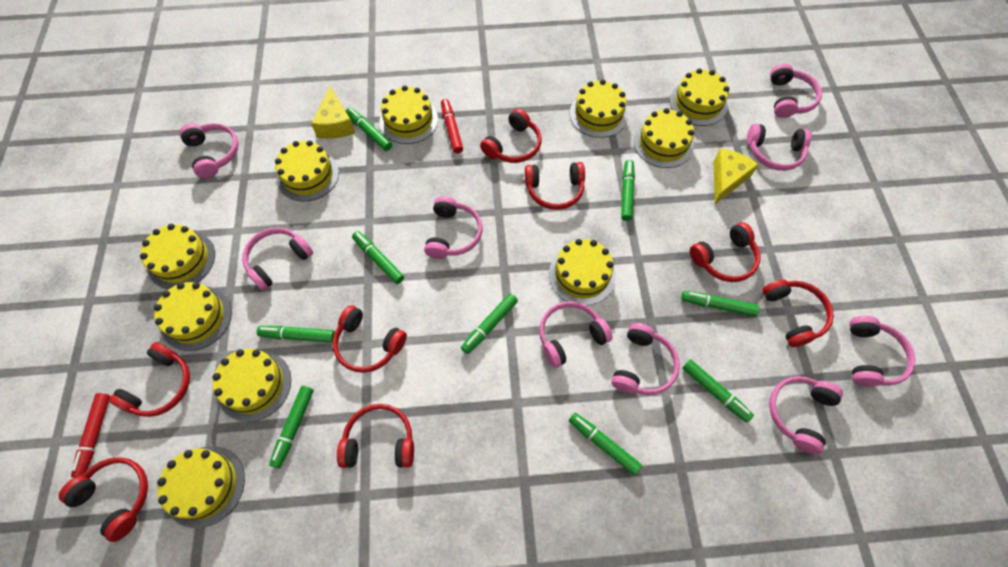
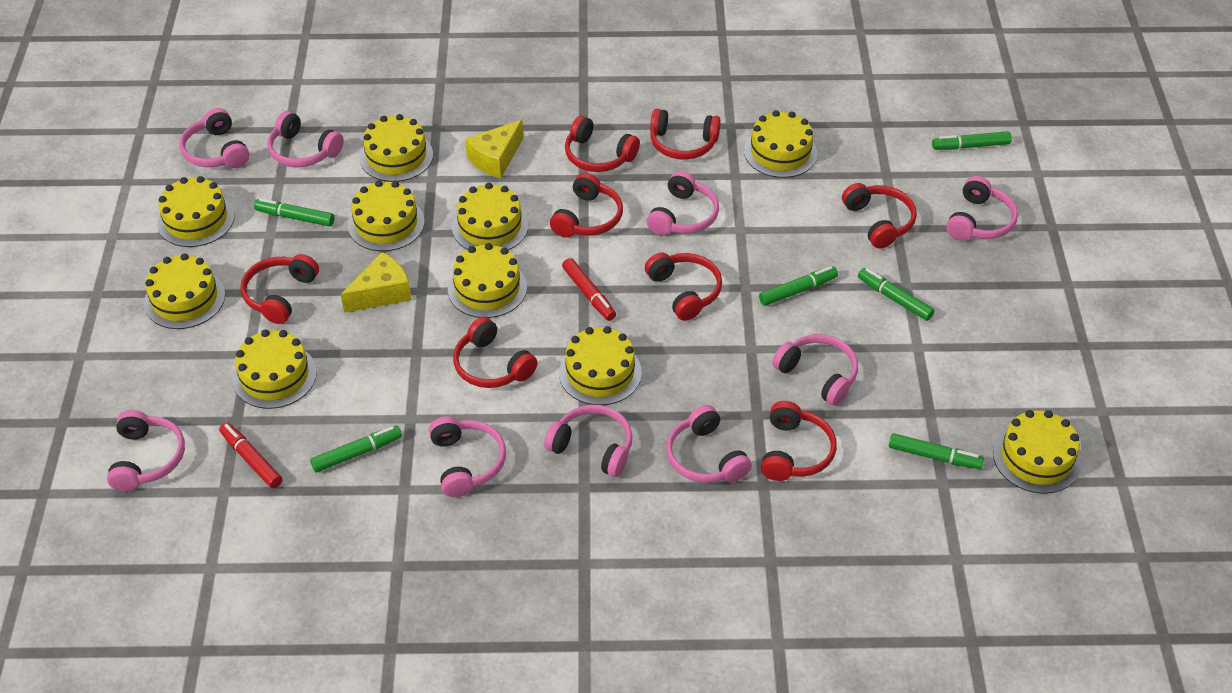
green marker: [257,326,335,343] [269,386,313,468] [346,107,392,151] [352,231,404,284] [461,293,518,354] [569,413,642,475] [621,160,635,221] [681,291,759,317] [682,359,754,423] = 9 -> [254,198,334,227] [310,426,402,472] [759,266,838,306] [858,268,935,321] [889,433,984,469] [932,131,1012,150] = 6

